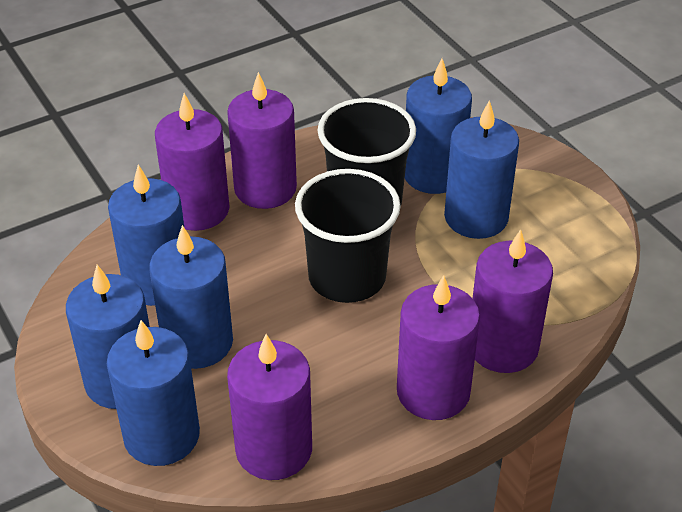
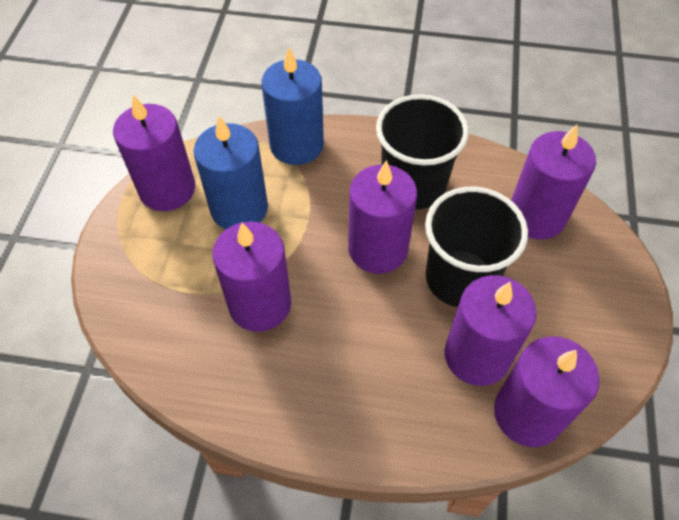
blue candle: [66,265,150,409] [107,320,200,466] [108,165,184,306] [149,225,233,369] [405,59,472,194] [444,100,519,239] = 6 -> [193,116,268,229] [261,47,324,165] = 2
purple candle: [155,93,230,231] [227,72,297,209] [227,334,312,480] [397,275,480,420] [473,229,553,373] = 5 -> [113,95,195,211] [212,221,291,332] [348,160,417,274] [445,275,537,386] [494,337,600,447] [511,124,596,240] = 6

